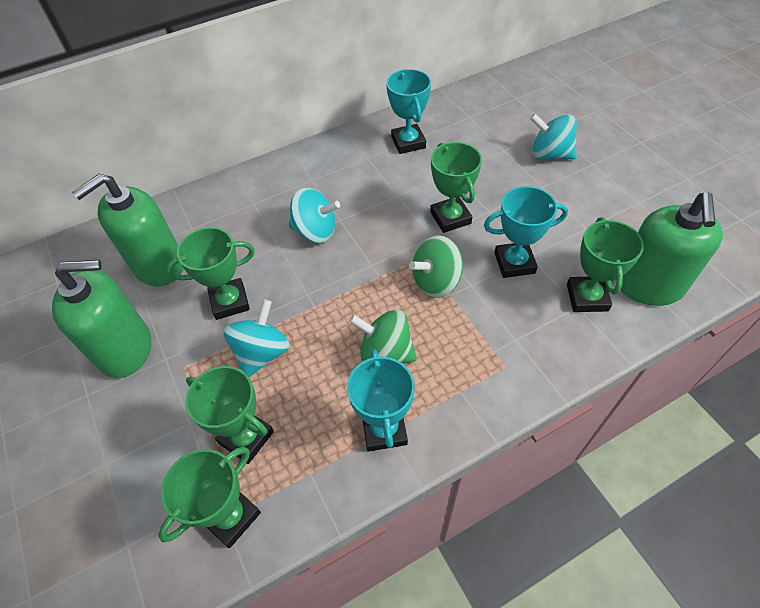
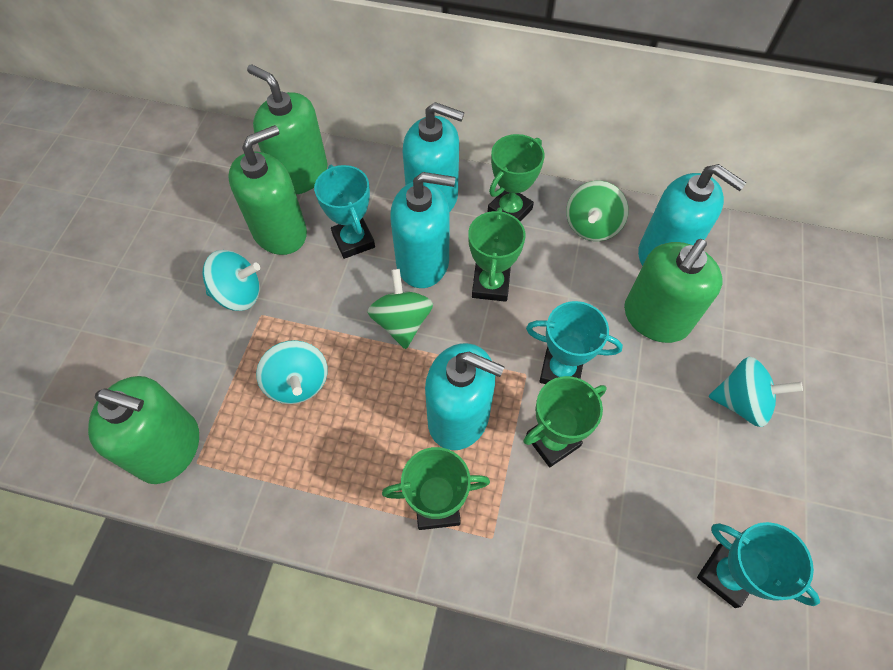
green soap dispenser: [52,260,151,378] [72,174,184,286] [621,192,723,306] = 3 -> [88,376,199,484] [228,125,307,255] [247,64,328,195] [624,239,723,343] = 4
green trophy: [158,446,261,548] [166,227,255,320] [185,366,274,464] [430,142,482,233] [567,217,644,312] = 5 -> [382,447,490,530] [468,208,526,302] [488,134,545,222] [523,376,607,467] = 4
turquoise soap dispenser: none = 0 -> [390,172,455,288] [403,102,464,212] [425,343,504,450] [638,164,746,266] = 4

